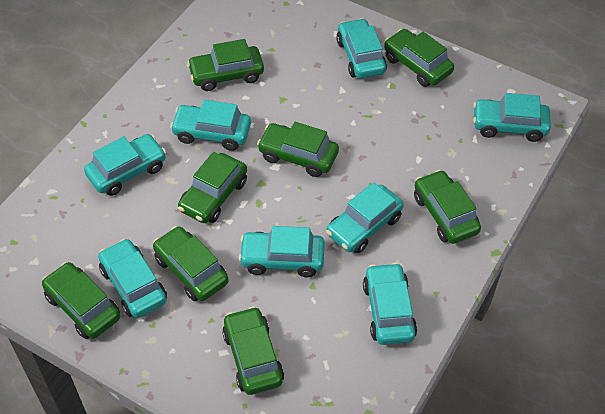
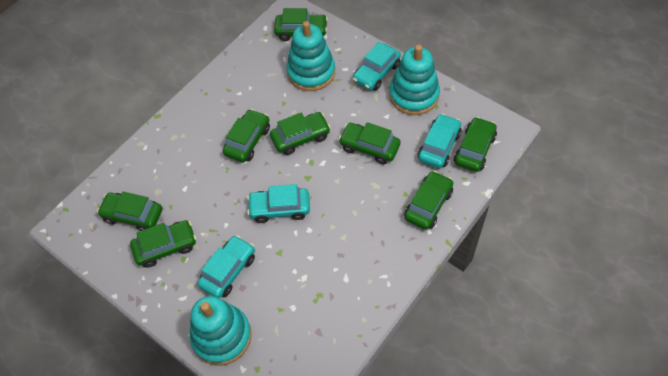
turquoise car: [84,134,166,196] [98,238,167,318] [170,100,251,151] [239,226,325,277] [326,182,404,254] [336,18,387,78] [363,263,417,345] [473,93,551,142] = 8 -> [197,235,255,298] [247,184,310,223] [353,42,401,91] [418,114,461,168] = 4
turquoise stacking toy: none = 0 -> [190,296,252,366] [286,21,335,91] [389,45,440,115] = 3

